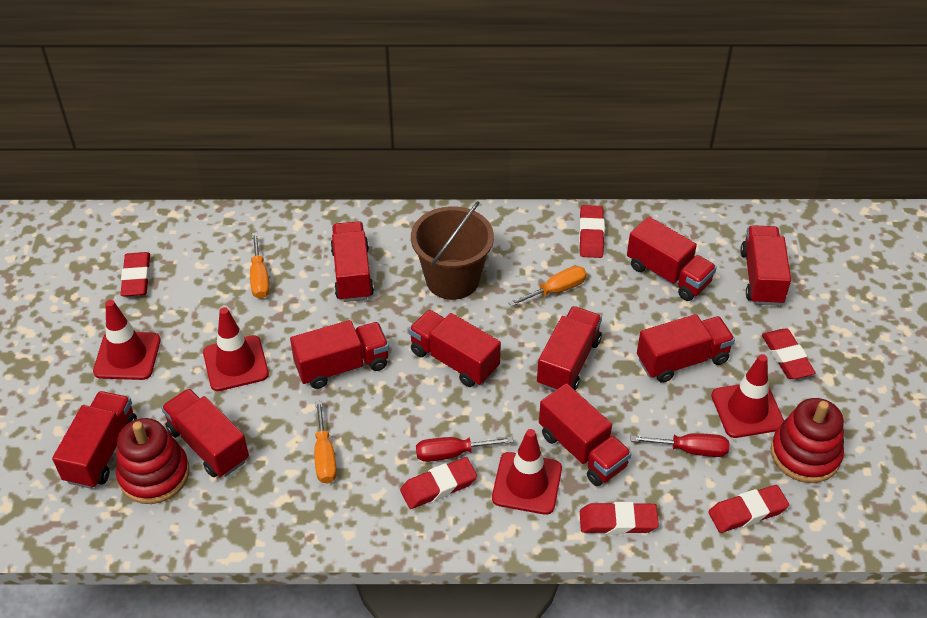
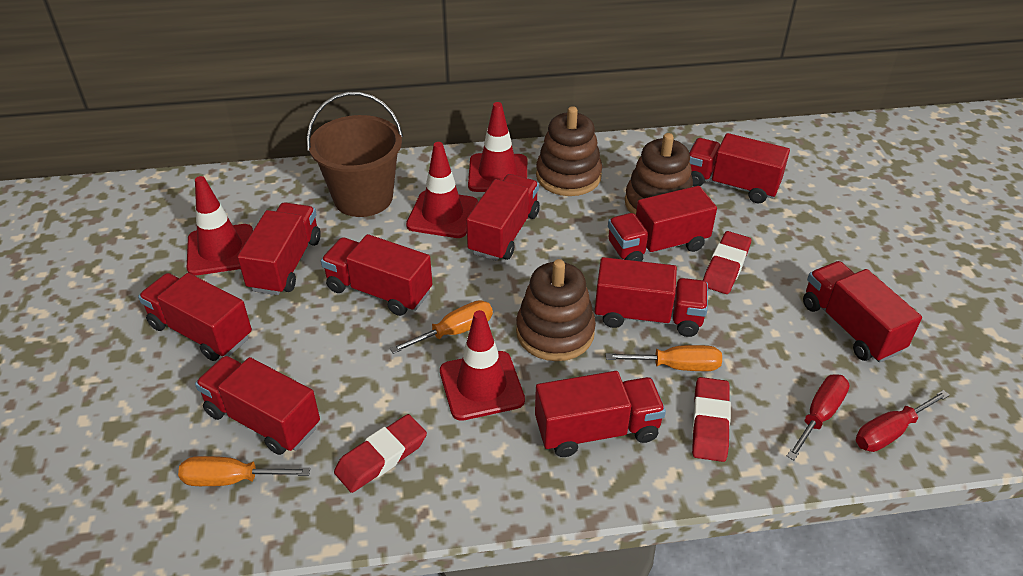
brown stacking toy: none = 0 -> [516,259,596,361] [536,106,602,196] [625,133,693,215] = 3
red eraser: [120,252,150,297] [400,457,477,509] [579,205,605,258] [580,502,659,534] [708,485,789,533] [762,329,815,379] = 6 -> [334,414,427,493] [692,377,731,462] [703,231,751,294] = 3
red stacking toy: [116,418,190,504] [771,398,844,483] = 2 -> none = 0

